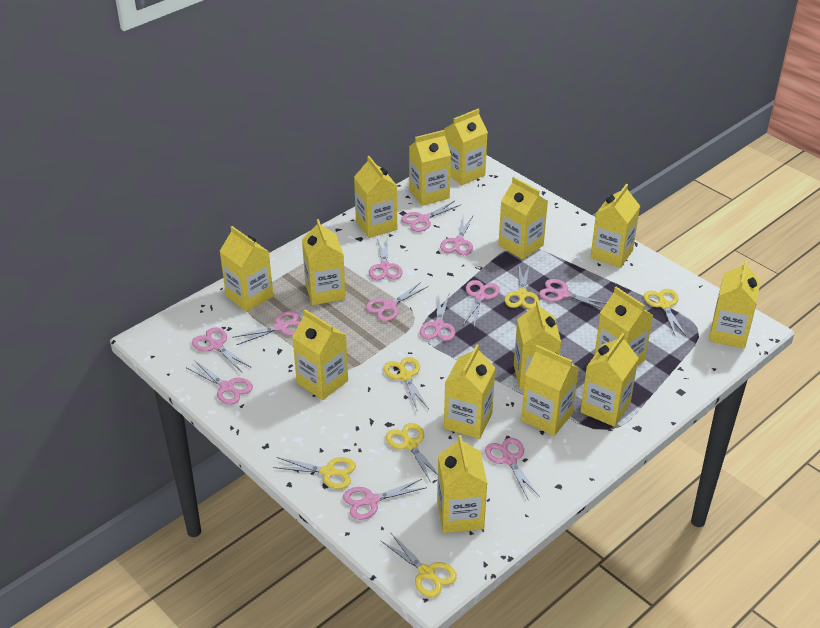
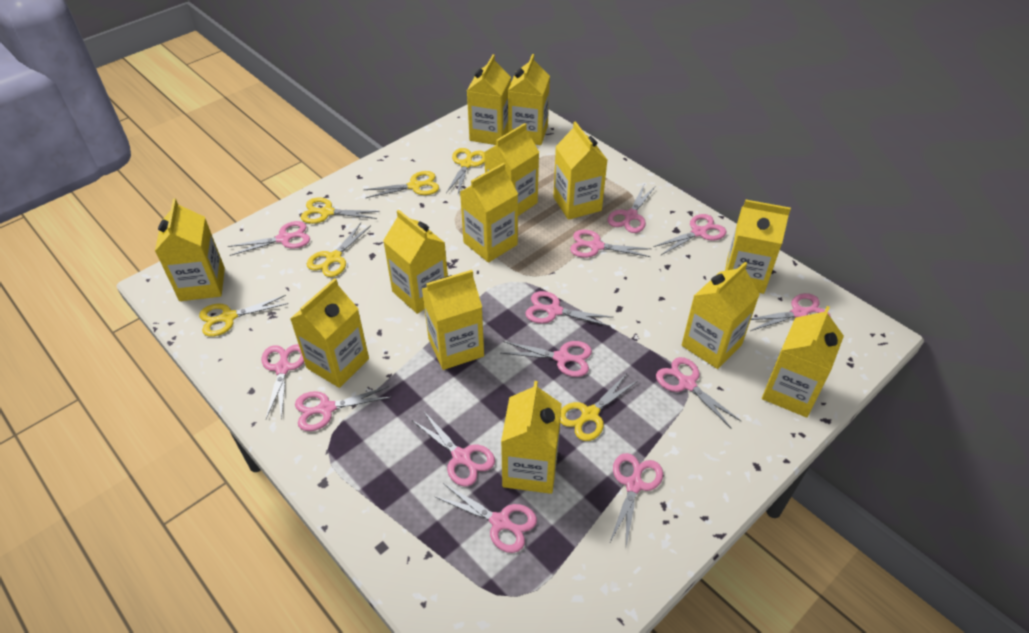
pink scissors: [187,360,253,405] [192,327,252,372] [232,311,300,345] [343,479,427,520] [366,282,429,321] [369,237,402,280] [401,201,460,232] [420,293,455,341] [440,216,473,255] [463,280,500,327] [485,438,540,499] [539,279,606,309] = 12 -> [228,221,310,256] [262,344,304,420] [295,386,392,431] [412,411,495,486] [434,483,537,553] [502,341,592,377] [526,291,614,327] [570,229,651,258] [608,185,655,233] [609,453,663,546] [653,214,726,255] [656,357,741,429] [750,293,831,331] = 13
yellow carton: [220,226,273,312] [292,310,348,400] [302,219,346,305] [354,156,397,238] [409,130,451,206] [437,435,487,533] [444,109,488,185] [444,344,496,439] [498,177,548,259] [514,300,561,390] [521,345,579,436] [580,333,639,427] [590,184,640,268] [594,287,653,366] [709,260,760,349] = 15 -> [155,198,225,301] [290,278,369,388] [383,210,448,314] [422,270,484,370] [460,163,518,263] [467,54,511,145] [484,123,539,216] [501,381,562,494] [508,54,550,145] [553,121,607,220] [682,262,760,369] [725,200,791,294] [762,306,844,417] = 13

